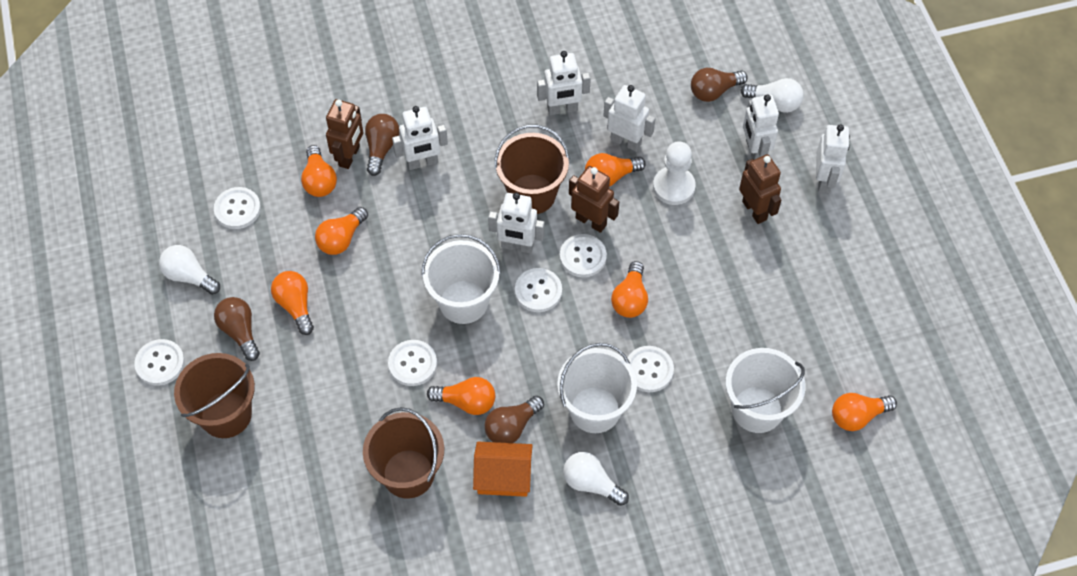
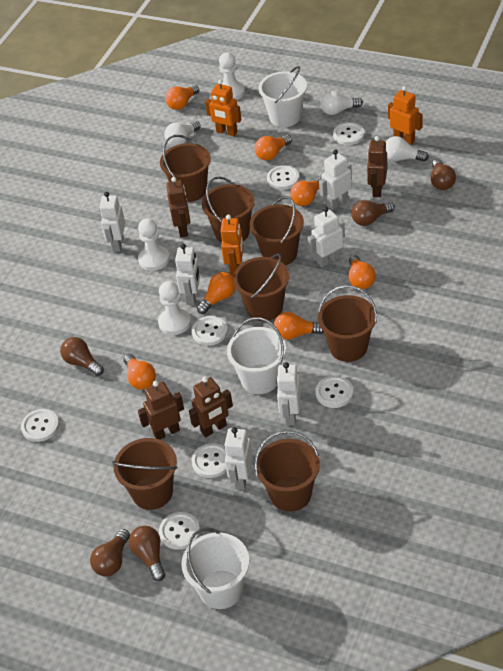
brown bucket: [174,353,255,438] [363,407,444,498] [494,125,570,214] = 3 -> [112,438,177,510] [160,135,211,202] [202,176,255,243] [233,254,289,321] [250,196,304,265] [254,430,320,512] [318,285,377,362] = 7
brown light bulb: [214,297,260,361] [365,114,400,176] [485,396,544,443] [691,68,748,102] = 4 -> [60,337,104,376] [90,529,130,577] [129,526,165,581] [351,200,395,226] [430,159,456,190] = 5
brown robot: [326,99,363,169] [569,166,619,233] [739,154,781,224] = 3 -> [138,381,184,440] [166,177,191,238] [189,377,233,437] [367,136,387,197] = 4
orange house: [473,442,533,497] = 1 -> none = 0
orange robot: none = 0 -> [205,79,241,136] [221,215,243,276] [388,86,423,145] = 3
white button: [134,339,185,386] [214,187,261,229] [388,340,437,386] [515,268,562,312] [560,234,607,277] [627,346,674,392] = 6 -> [21,409,59,442] [159,512,200,550] [192,316,228,346] [192,443,226,478] [267,165,299,190] [315,376,353,408] [333,122,364,145] = 7
white pawn: [653,141,696,205] = 1 -> [138,218,170,271] [158,281,191,335] [219,52,245,100] = 3

